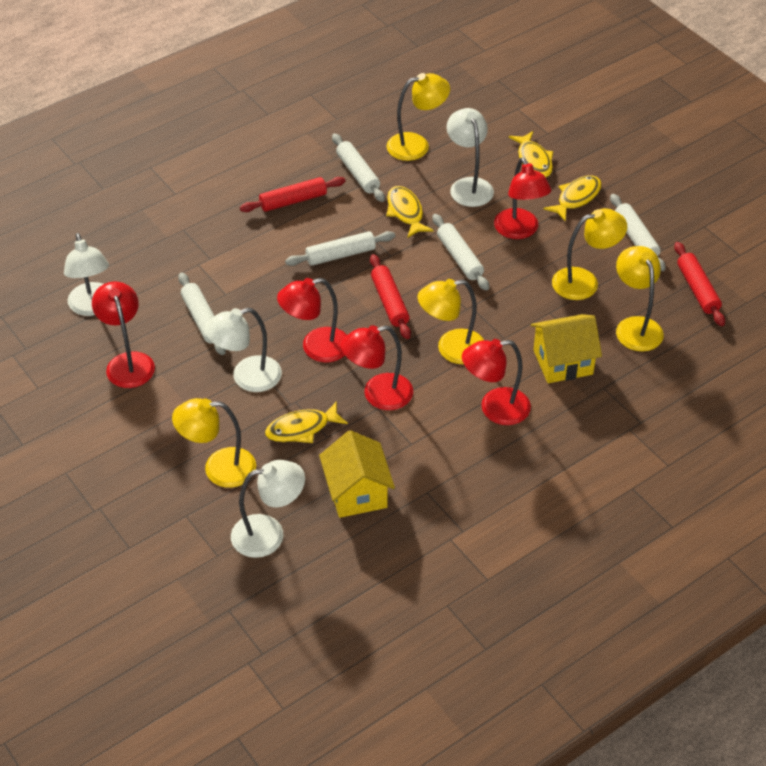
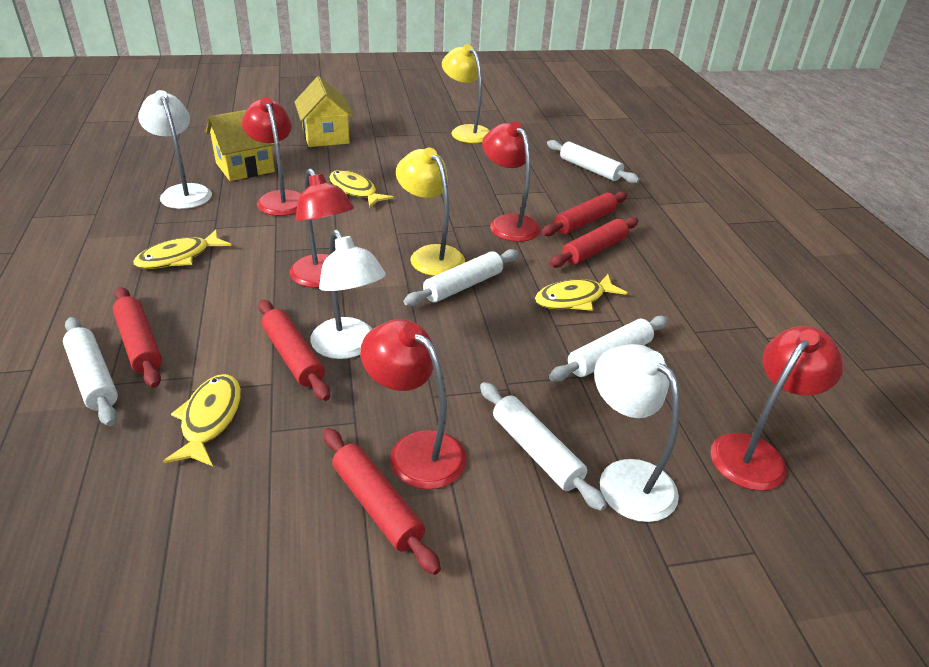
red rolling pin: [240,177,346,212] [370,254,411,339] [674,242,725,326] = 3 -> [113,287,162,388] [258,299,330,401] [323,428,441,575] [541,191,627,236] [549,217,639,268] = 5
white lamp: [64,233,109,316] [205,308,282,392] [231,460,305,558] [447,108,494,207] = 4 -> [138,90,212,209] [310,230,386,359] [594,344,680,522] = 3
yellow lamp: [172,398,256,488] [386,73,450,161] [418,279,484,364] [552,208,627,300] [616,246,664,352] = 5 -> [396,148,465,276] [442,44,489,143] = 2

